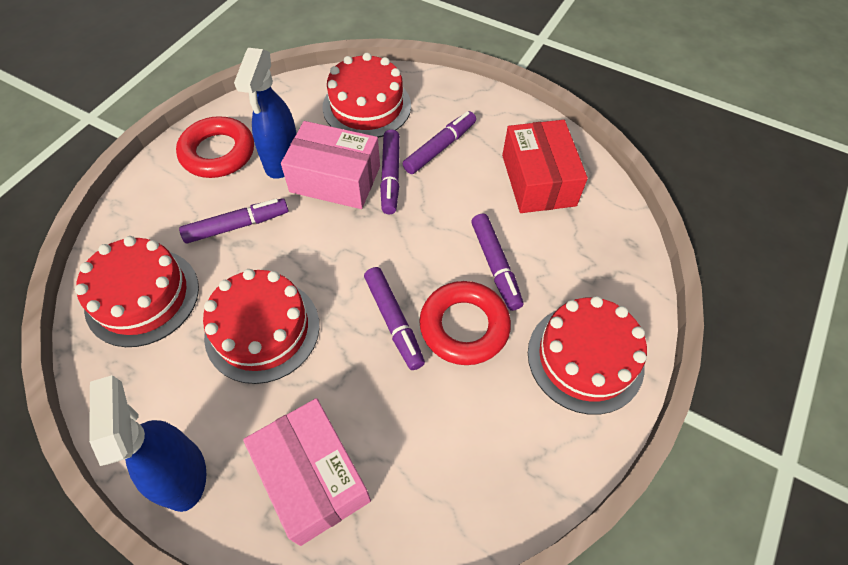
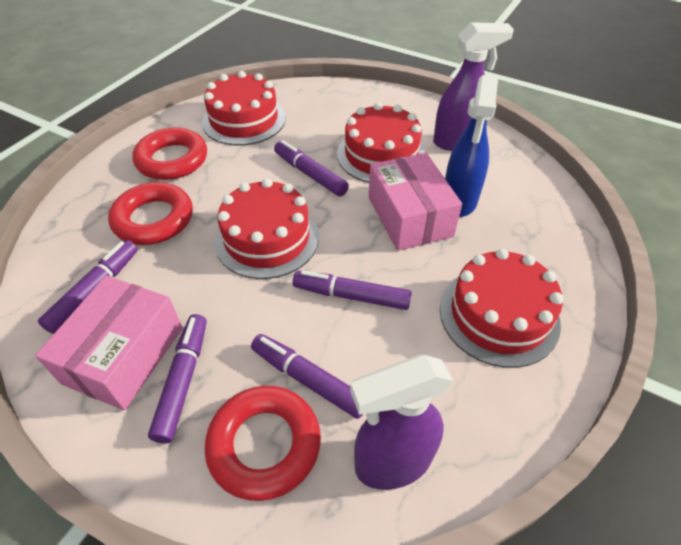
blue spray bottle: [89,375,206,512] [234,48,297,179] = 2 -> [445,75,498,217] = 1
purple spray bottle: none = 0 -> [350,354,453,490] [433,22,514,151] = 2
red box: [502,120,588,213] = 1 -> none = 0
red ring: [176,116,254,178] [419,281,511,365] = 2 -> [108,182,193,245] [132,127,207,180] [205,385,321,501] = 3

